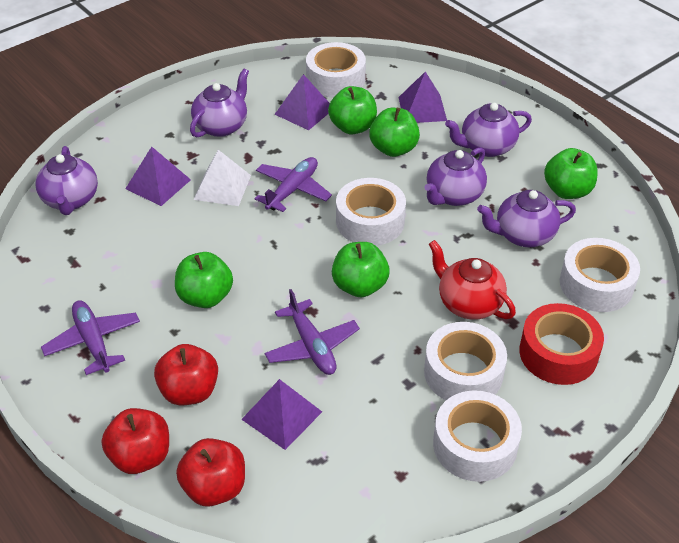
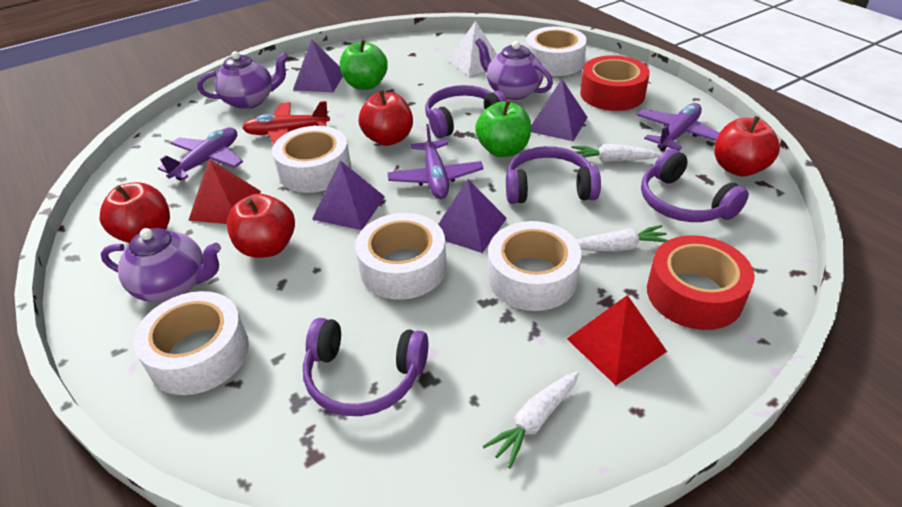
green apple: [175,252,233,308] [328,86,377,135] [332,242,390,297] [369,108,420,157] [544,148,598,199] = 5 -> [340,40,388,90] [475,100,531,157] = 2
purple headphones: none = 0 -> [303,318,428,416] [425,85,507,138] [506,146,601,204] [641,149,749,222] = 4
purple teapot: [35,146,98,215] [190,68,249,138] [424,147,487,206] [445,103,532,157] [477,190,576,247] = 5 -> [100,228,221,302] [197,51,289,109] [475,38,553,100] = 3
red apple: [102,408,169,474] [154,344,218,405] [176,438,245,507] = 3 -> [100,182,170,243] [227,194,295,258] [359,90,413,146] [714,116,780,177] = 4
red plane: none = 0 -> [242,101,330,144] = 1
red pyramid: none = 0 -> [188,159,261,224] [567,295,667,385] = 2
red tape: [519,303,604,385] = 1 -> [580,55,650,111] [647,235,755,330] = 2
red teapot: [429,240,516,319] = 1 -> none = 0
white carrot: none = 0 -> [483,371,579,468] [571,144,661,162] [576,225,668,251] = 3

